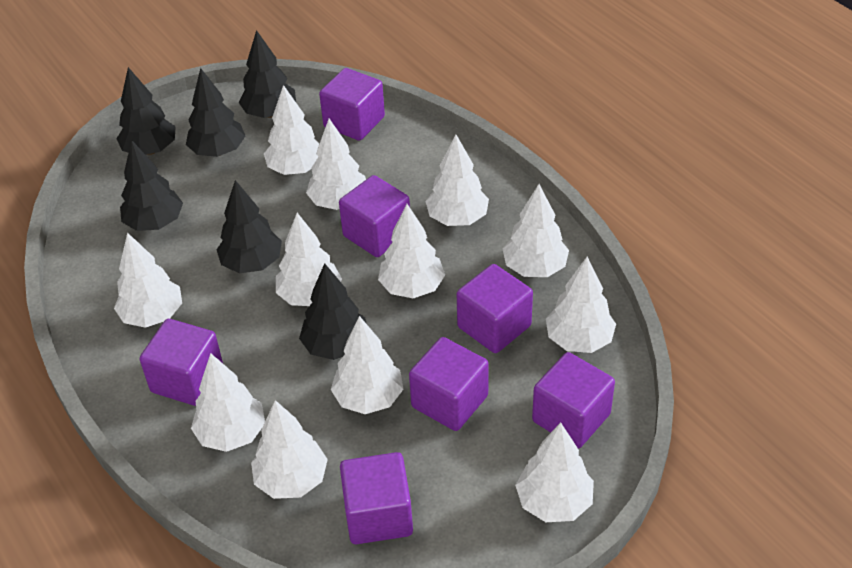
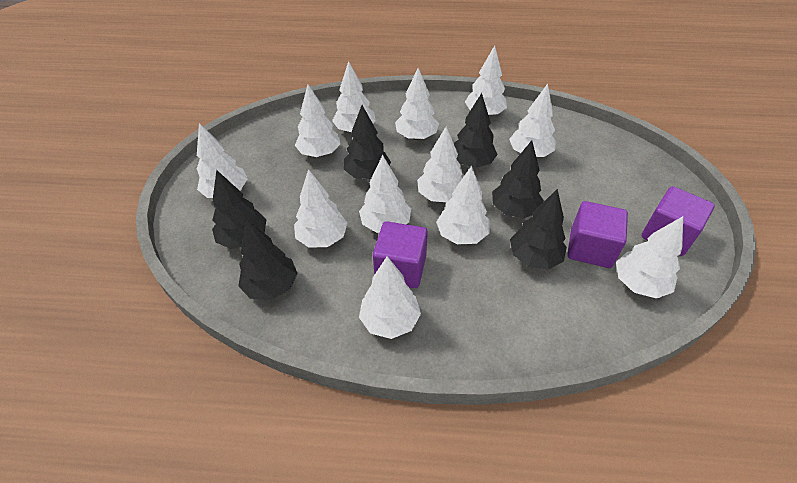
purple cube: [140,319,223,406] [319,68,385,141] [339,175,410,257] [340,452,413,544] [409,337,489,431] [457,264,533,353] [532,352,615,449] = 7 -> [373,221,428,288] [567,201,628,268] [642,186,715,256] = 3

